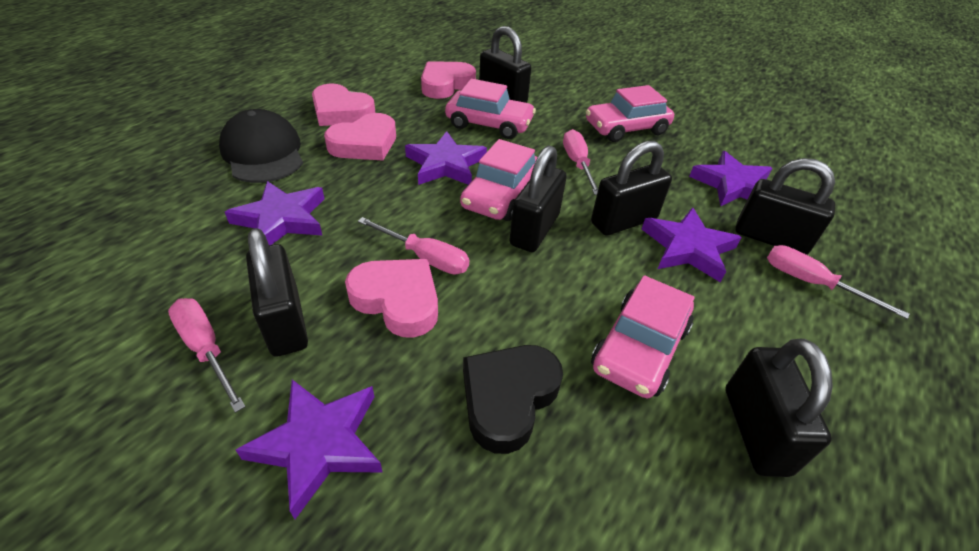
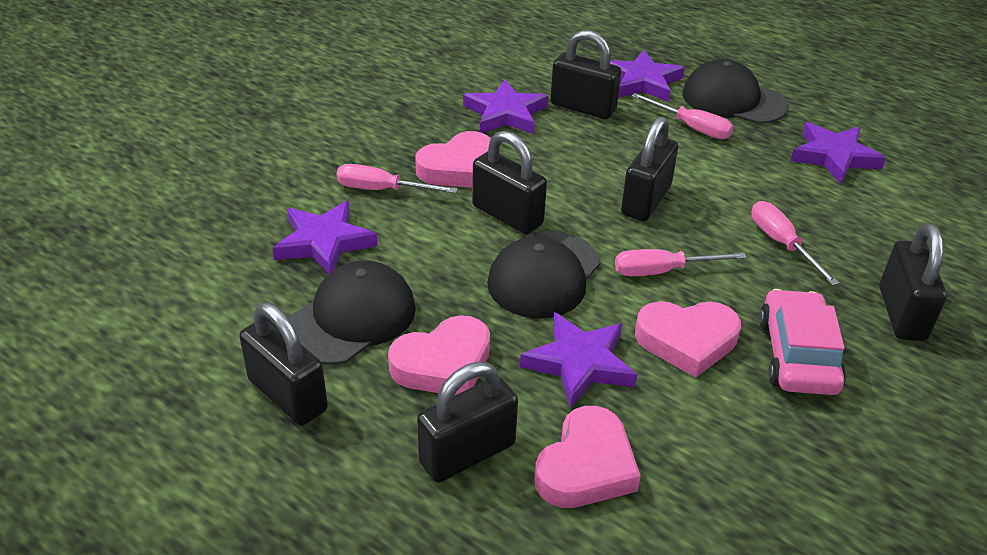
black cap: [219,109,303,183] = 1 -> [288,260,416,365] [487,231,601,319] [682,59,788,124] = 3
black heart: [463,345,563,454] = 1 -> none = 0
pink car: [445,79,536,139] [460,139,537,221] [586,85,674,142] [591,275,695,398] = 4 -> [759,289,846,395] = 1

